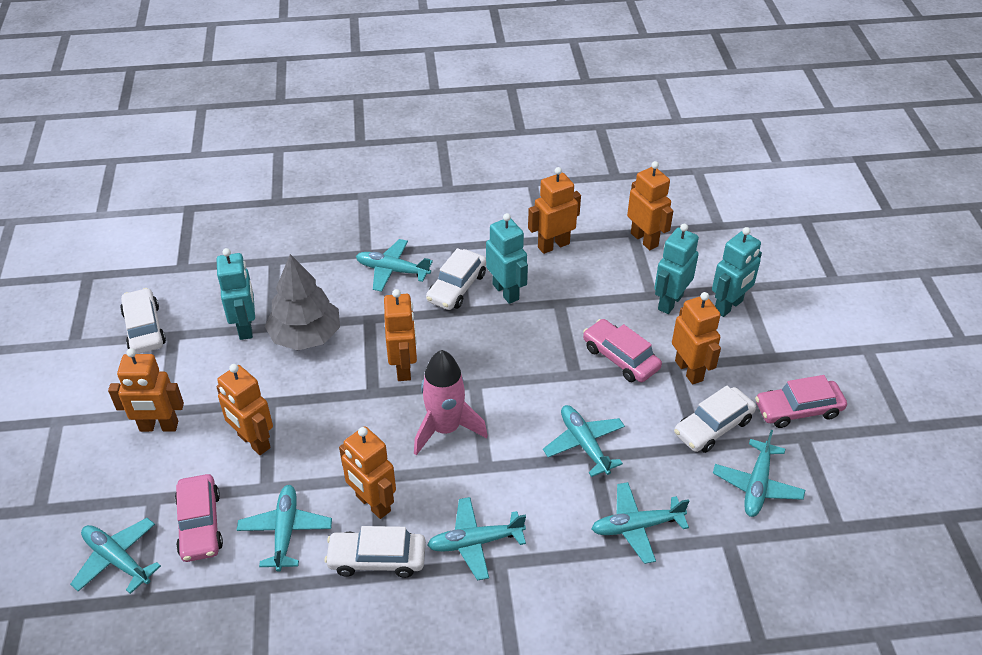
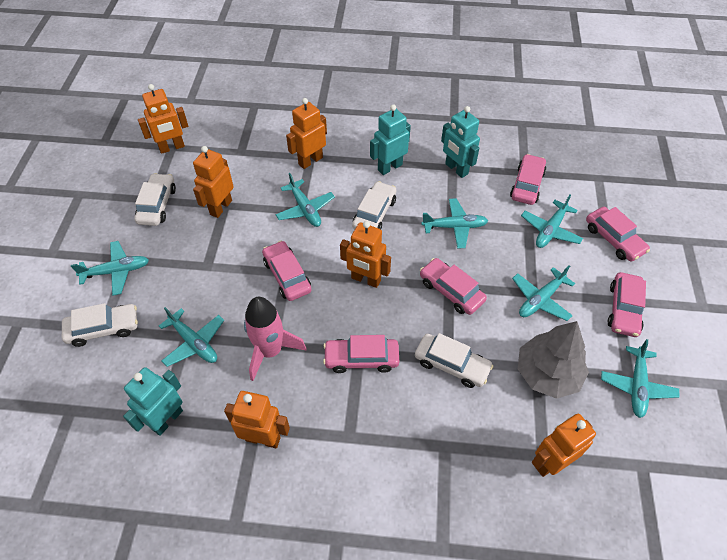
orange robot: [108,348,184,432] [216,364,273,455] [339,427,396,519] [384,289,417,381] [528,167,581,254] [627,161,673,250] [672,292,721,384] = 7 -> [138,84,188,154] [193,146,234,218] [224,391,290,448] [286,98,327,169] [340,221,391,288] [532,414,596,477] = 6
pink car: [175,474,223,562] [583,319,662,382] [755,375,847,428] = 3 -> [262,241,312,301] [323,335,399,373] [420,258,487,315] [510,154,546,205] [586,207,650,261] [608,272,646,337] = 6
turquoise robot: [217,248,255,340] [486,213,528,304] [654,224,699,314] [712,227,762,317] = 4 -> [123,367,183,436] [370,104,411,175] [441,106,480,178] = 3

